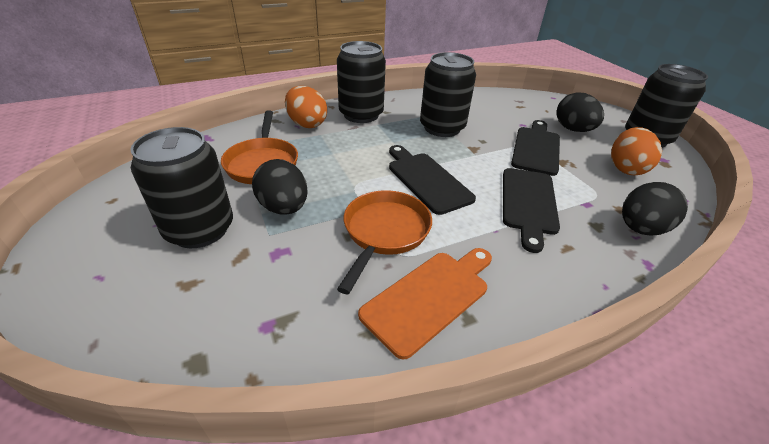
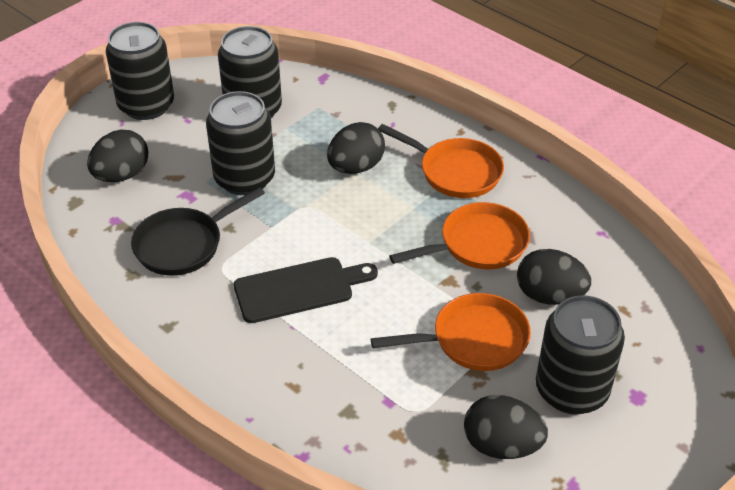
black cutting board: [389,145,476,215] [503,168,560,253] [511,120,560,176] = 3 -> [234,257,378,323] = 1
black egg: [252,159,307,215] [556,92,604,132] [622,182,688,236] = 3 -> [87,130,148,182] [327,122,385,174] [464,395,548,459] [517,249,591,305] = 4
black pan: none = 0 -> [131,187,265,276] = 1
orange cutting board: [358,248,492,360] = 1 -> none = 0
orange egg: [285,86,327,128] [611,127,662,175] = 2 -> none = 0
orange pan: [221,110,298,184] [337,190,432,294] = 2 -> [371,293,531,371] [378,124,504,198] [389,202,530,269] = 3

